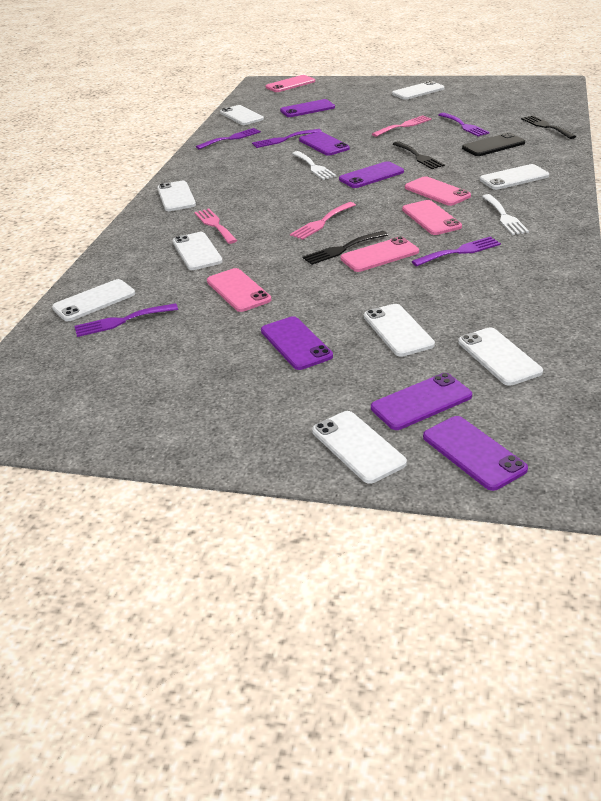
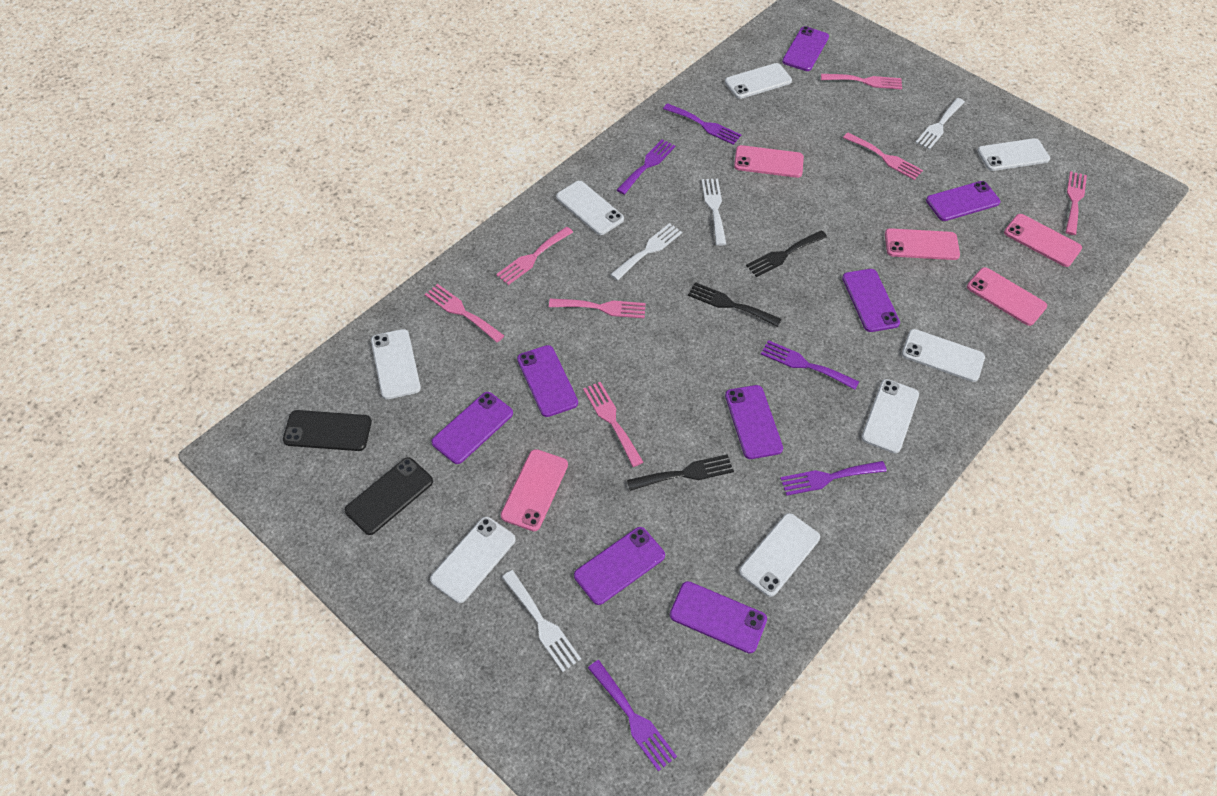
black phone: [462,132,525,156] = 1 -> [283,410,372,451] [345,457,433,535] = 2
pink fork: [194,209,237,244] [290,202,356,240] [372,115,432,137] = 3 -> [425,284,505,343] [496,227,573,285] [549,299,646,318] [583,382,643,467] [821,74,902,90] [843,132,923,180] [1065,171,1087,235] = 7
purple phone: [261,316,333,370] [280,99,335,117] [299,132,350,156] [339,161,404,188] [371,373,472,430] [423,416,528,491] = 6 -> [431,392,513,464] [517,345,578,417] [574,527,665,605] [670,581,767,654] [725,385,783,459] [782,26,829,71] [842,269,900,332] [926,181,1000,221] = 8
white fork: [292,151,336,180] [482,194,529,235] = 2 -> [502,570,581,672] [610,223,682,280] [702,179,726,246] [915,98,965,150] = 4
white phone: [52,279,135,321] [157,181,196,211] [172,232,223,270] [220,105,264,125] [312,411,407,484] [364,304,435,357] [392,81,445,100] [458,327,543,386] [479,164,549,190] = 9 -> [371,329,421,399] [430,517,516,603] [556,181,624,235] [725,63,792,99] [739,513,820,597] [861,379,919,453] [902,329,985,382] [977,138,1050,171] = 8

